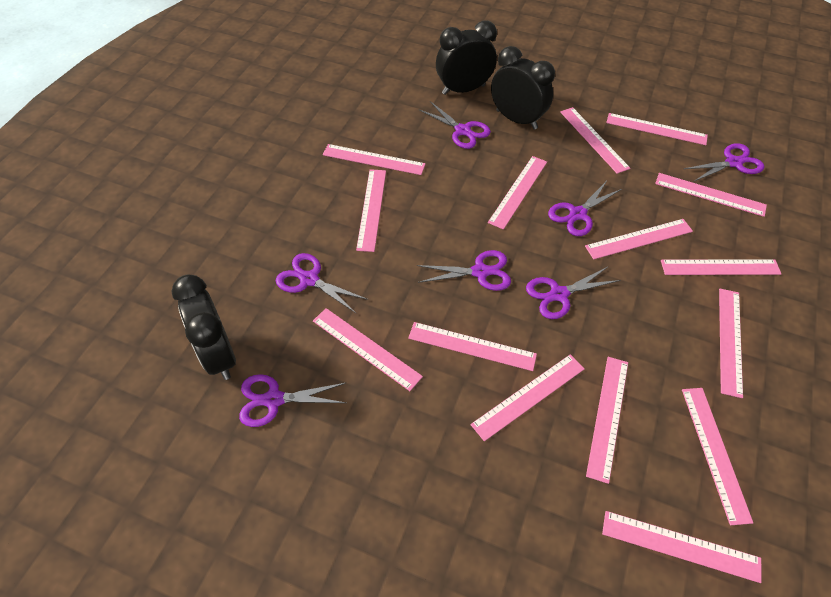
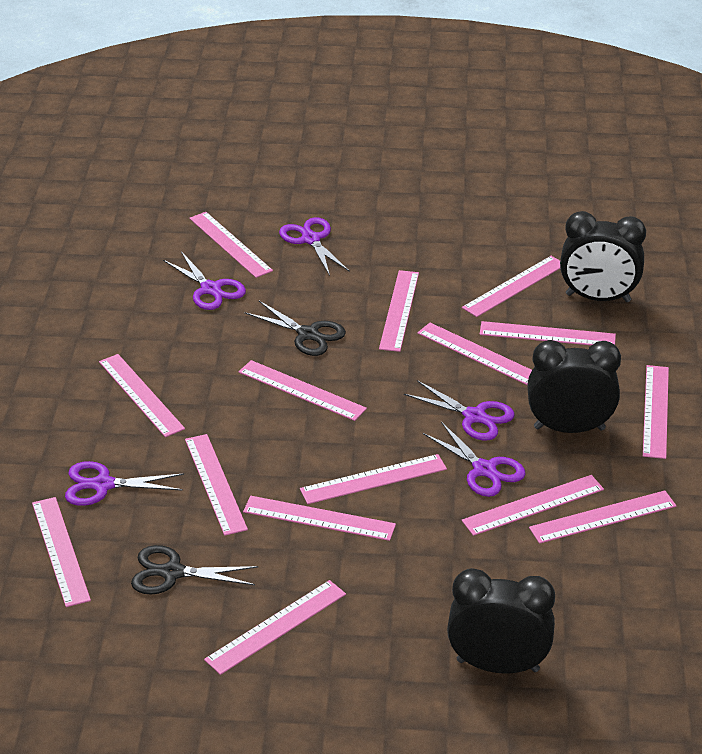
black scissors: none = 0 -> [131,545,259,594] [245,301,346,356] = 2
purple scissors: [239,374,346,427] [276,253,368,314] [417,250,511,291] [420,101,491,149] [526,266,620,319] [548,181,622,236] [683,143,765,182] = 7 -> [65,461,184,506] [163,251,246,310] [279,218,350,276] [404,380,515,441] [423,422,526,497] = 5

